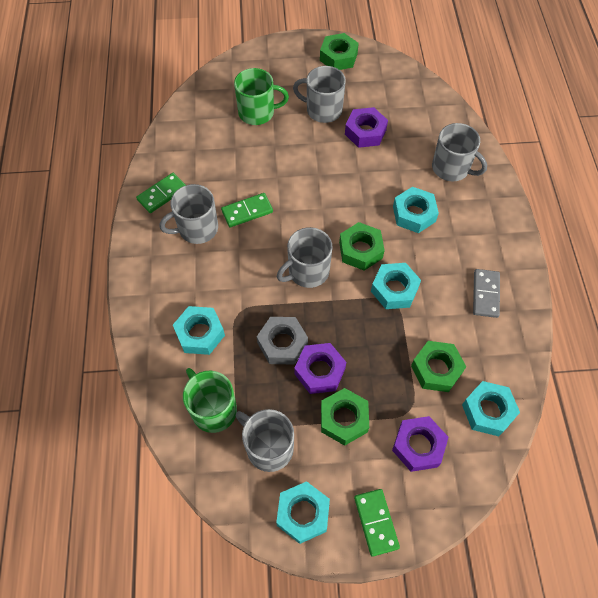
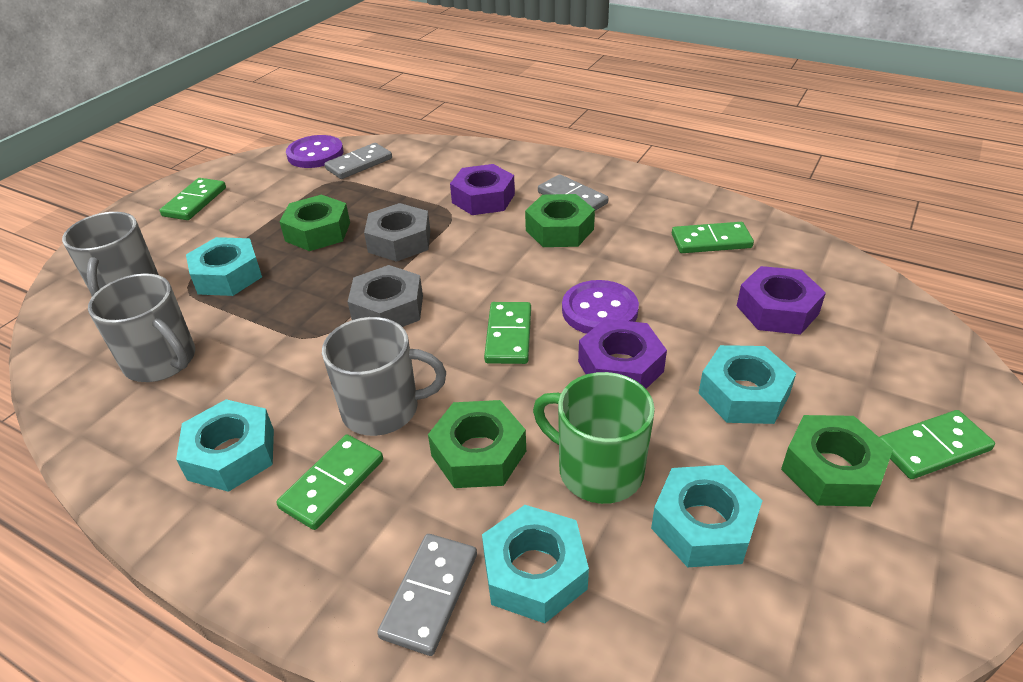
green domino: [136,173,186,213] [221,193,273,227] [354,489,400,557] = 3 -> [160,178,226,220] [276,435,383,530] [484,302,531,364] [672,222,754,253] [879,410,995,479] = 5
green mug: [183,368,237,433] [234,68,289,125] = 2 -> [533,372,655,504] = 1
grey domino: [473,269,500,318] = 1 -> [324,143,392,179] [377,534,477,656] [538,174,609,211] = 3
grey mug: [160,184,218,244] [236,409,294,472] [277,227,333,288] [293,66,346,123] [432,123,487,182] = 5 -> [62,212,159,296] [88,273,195,382] [322,317,446,436] = 3
grey nut: [257,317,308,365] = 1 -> [348,265,423,327] [364,203,430,262] = 2
purple button: none = 0 -> [286,135,344,168] [562,280,639,334] = 2

